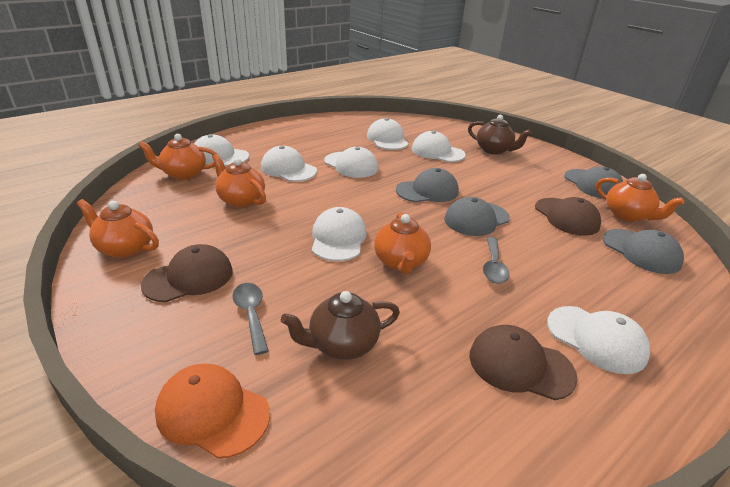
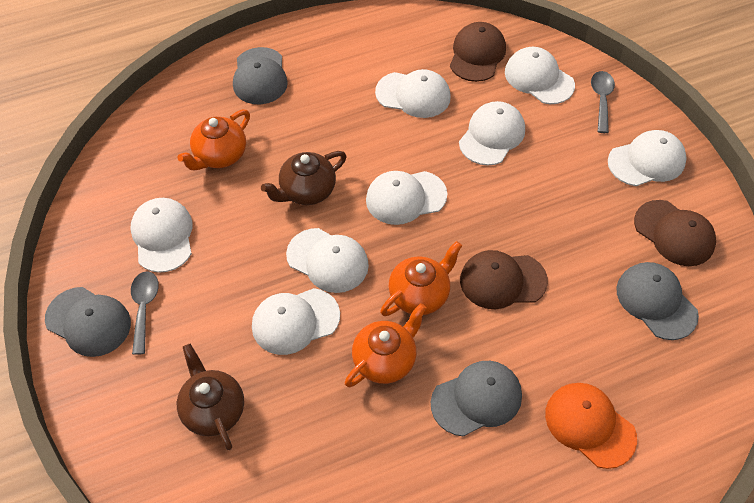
orange teapot: [77,199,159,258] [138,134,218,180] [212,154,266,208] [374,212,431,274] [596,174,684,222] = 5 -> [178,110,250,170] [345,303,426,387] [380,241,462,316] = 3
white cap: [194,134,249,166] [261,146,317,182] [312,207,367,261] [324,147,378,178] [367,118,409,150] [412,131,466,162] [547,306,650,374] = 7 -> [130,198,193,273] [252,288,340,355] [286,228,369,293] [366,171,447,225] [375,69,451,118] [459,101,525,166] [505,47,575,104] [608,130,687,186] = 8

